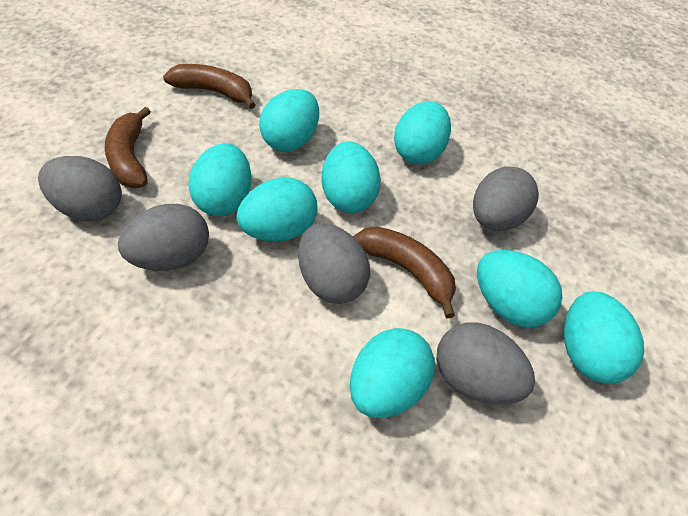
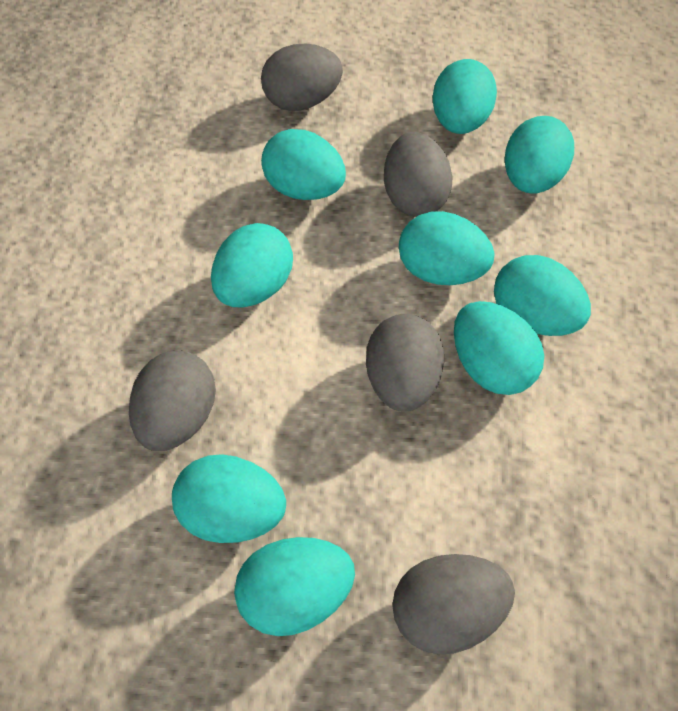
brown banana: [105,107,151,188] [163,64,256,109] [353,227,456,318] = 3 -> none = 0
turquoise egg: [189,143,252,216] [237,178,318,242] [259,89,319,152] [321,141,381,213] [350,328,435,418] [394,101,451,164] [477,250,562,327] [564,291,644,384] = 8 -> [172,454,286,543] [211,223,293,307] [234,537,355,636] [261,129,346,200] [399,211,495,285] [433,59,497,134] [454,301,544,395] [494,255,591,336] [505,116,574,194] = 9

